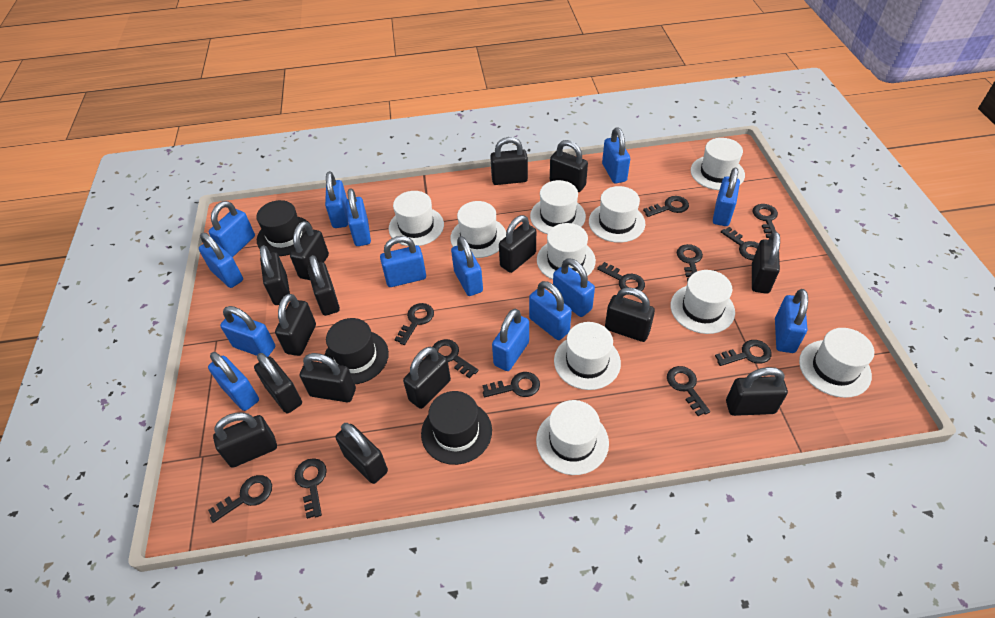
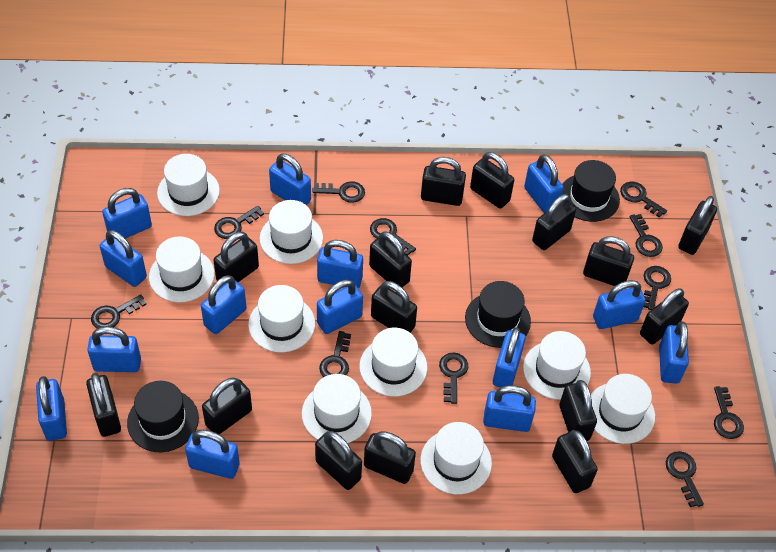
black key: [208,475,272,523] [295,458,327,519] [394,303,434,345] [433,339,479,378] [483,372,540,397] [597,262,645,291] [643,196,689,217] [667,366,710,416] [677,244,703,282] [715,340,772,366] [721,227,759,260] [753,204,778,238] = 12 -> [91,294,146,329] [214,206,264,239] [312,181,365,203] [319,331,351,377] [370,218,416,256] [439,352,468,404] [620,181,667,218] [629,214,663,257] [644,266,671,310] [666,451,704,507] [714,386,744,439] = 11
white hat: [389,191,444,246] [450,201,506,258] [530,180,586,234] [536,400,609,475] [537,223,596,280] [554,322,621,390] [589,186,645,243] [671,270,735,334] [691,138,745,190] [799,328,874,398] = 10 -> [149,236,215,302] [157,154,220,216] [248,285,315,352] [260,200,323,264] [302,374,372,443] [359,328,427,396] [420,422,492,494] [523,331,591,400] [591,374,655,444] = 9

